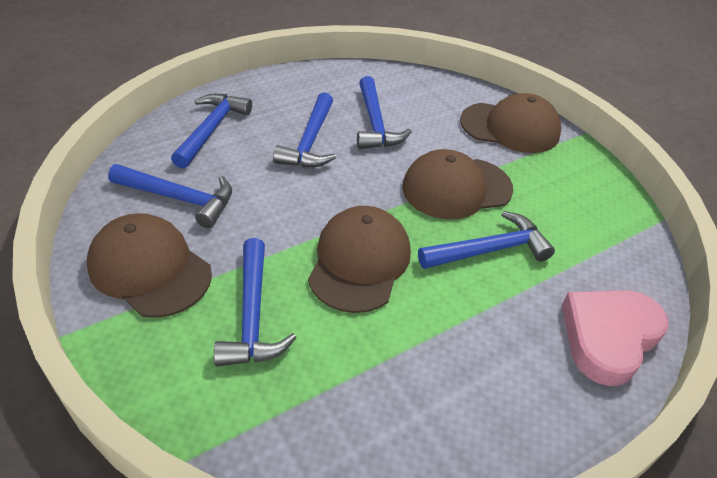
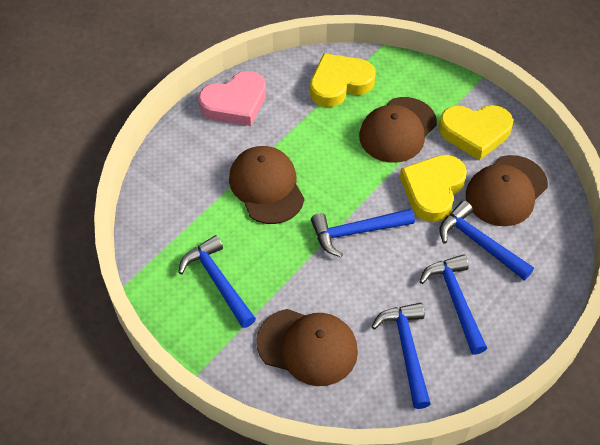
blue hammer: [108,164,232,228] [171,94,252,169] [214,238,296,366] [273,92,336,167] [357,76,412,149] [418,211,555,269] = 6 -> [178,235,256,328] [311,209,415,257] [371,302,431,409] [419,254,487,355] [439,201,534,280] = 5
yellow heart: none = 0 -> [310,53,376,107] [400,155,467,222] [439,105,513,161] = 3

